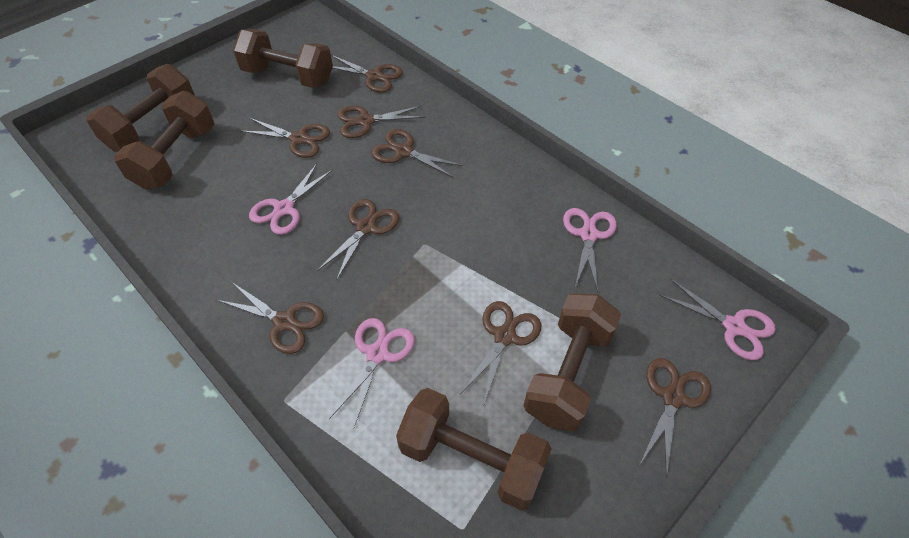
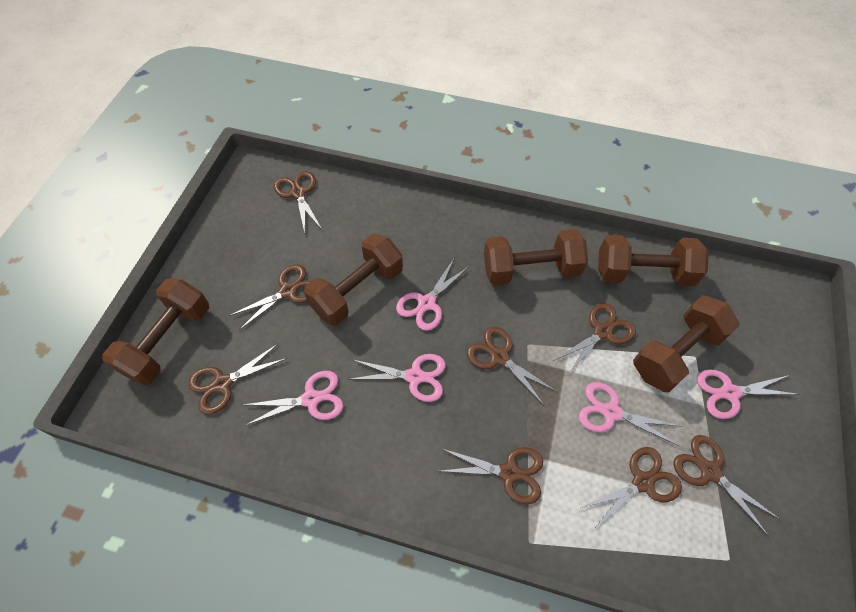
pink scissors: [249,164,333,235] [329,318,415,427] [563,208,617,292] [659,279,776,360] = 4 -> [243,371,344,425] [351,354,446,402] [396,259,470,331] [579,382,680,446] [697,369,799,419] = 5

